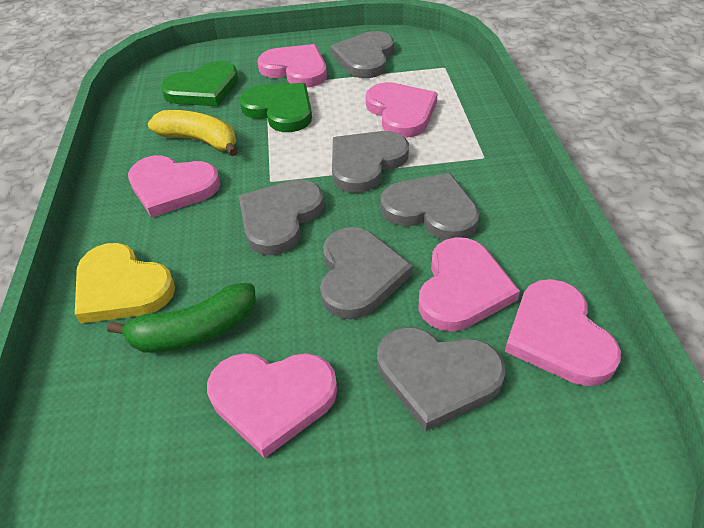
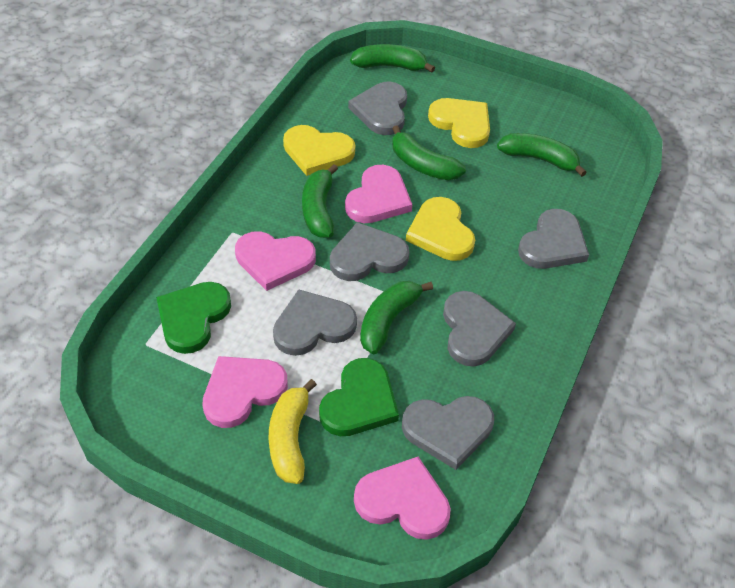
green banana: [107,283,256,353] = 1 -> [302,164,338,238] [350,44,435,73] [360,281,433,354] [392,125,466,180] [497,133,587,177] = 5
pink heart: [128,155,220,218] [207,353,338,458] [257,44,327,87] [365,82,437,138] [418,237,520,332] [505,279,621,386] = 6 -> [202,356,288,428] [235,231,316,291] [345,165,412,223] [354,456,451,540] = 4
yellow heart: [75,243,175,324] = 1 -> [283,125,355,176] [406,197,475,261] [428,98,490,148] = 3

